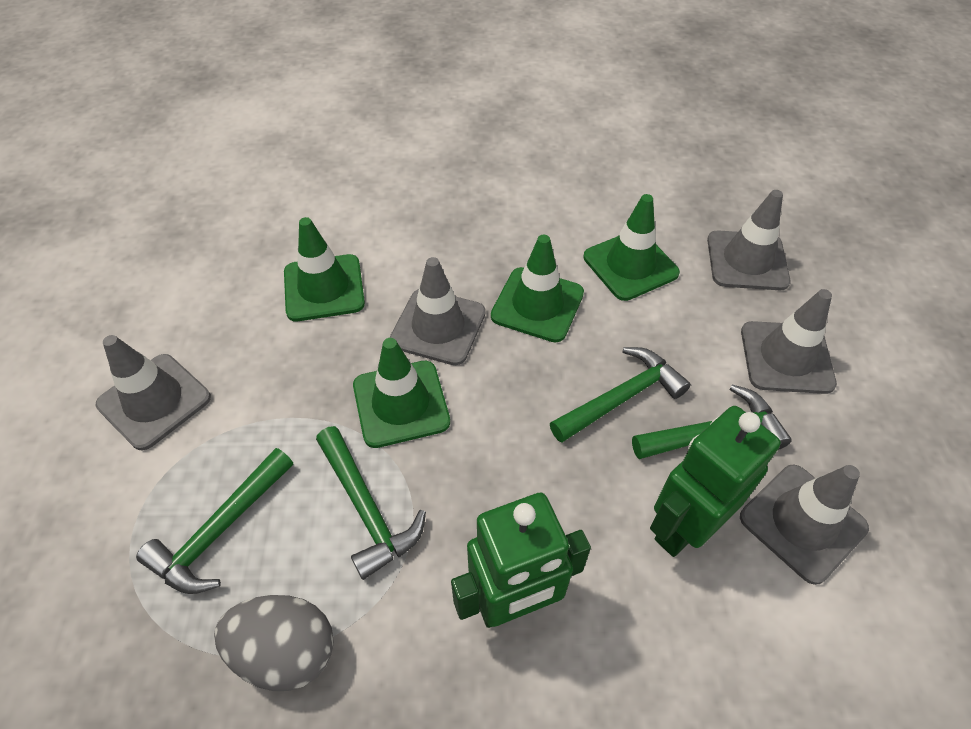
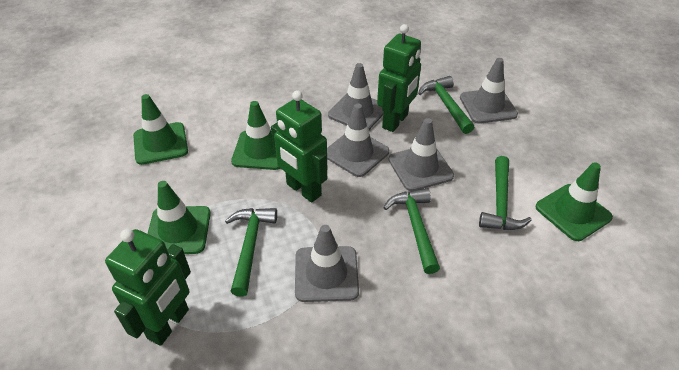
green robot: [451,493,591,628] [650,406,781,557] = 2 -> [105,229,191,346] [271,90,327,203] [377,24,421,132] = 3
grey egg: [214,595,334,691] = 1 -> none = 0

